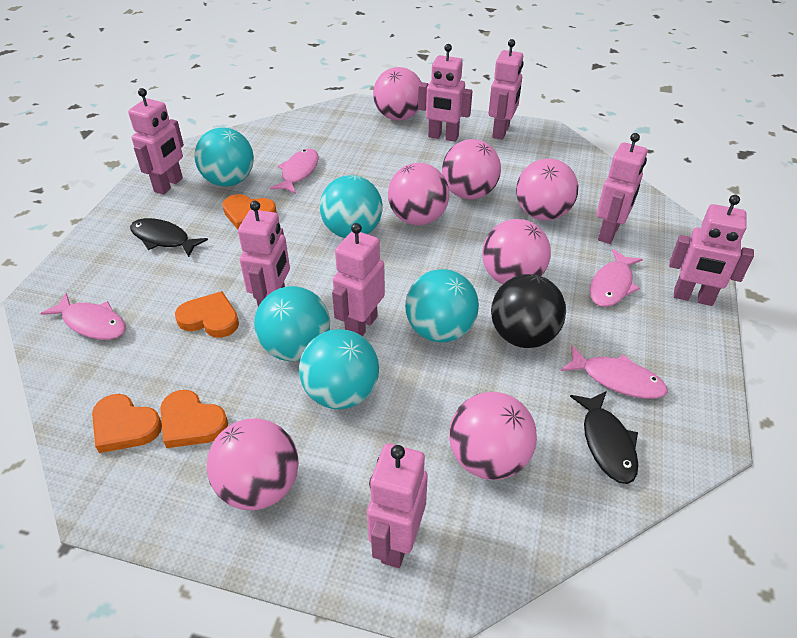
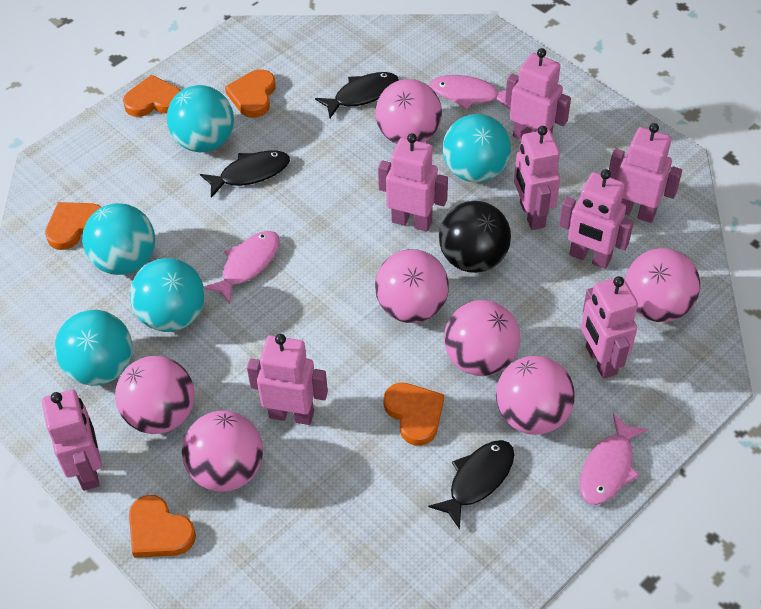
black fish: [130,218,208,257] [570,391,638,484] = 2 -> [200,150,290,198] [315,72,399,118] [428,440,514,530] = 3
orange heart: [92,394,162,453] [160,390,228,448] [175,291,239,338] [222,194,277,230] = 4 -> [45,202,101,250] [123,75,181,117] [129,495,196,558] [225,69,276,118] [383,383,444,446] = 5
pink fish: [40,293,126,340] [270,149,319,194] [561,346,668,399] [590,249,643,307] = 4 -> [204,231,280,304] [430,75,511,110] [579,414,648,505] = 3

